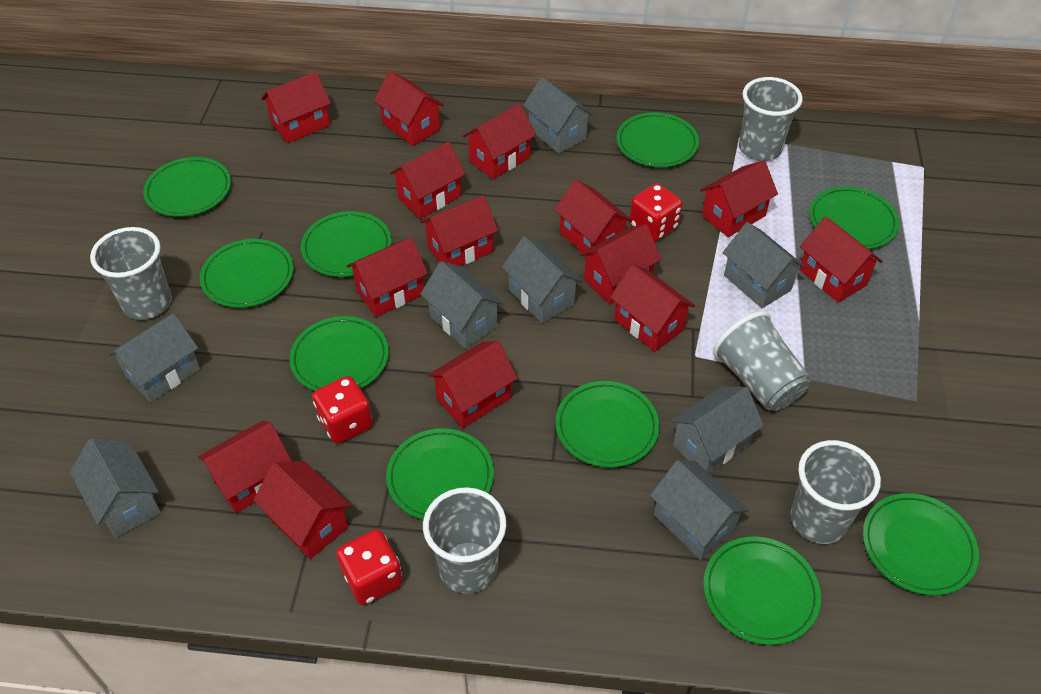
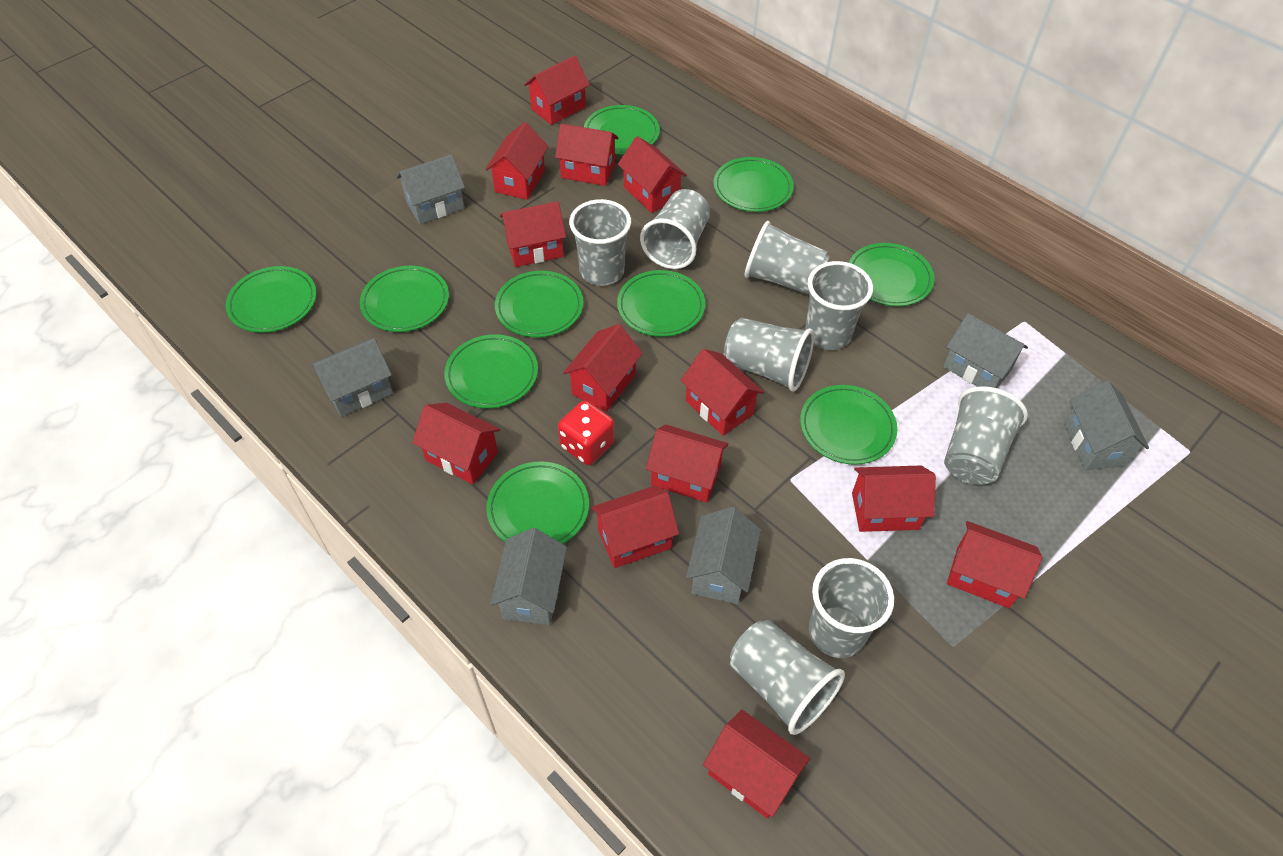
grey cup: [90,227,172,320] [423,487,506,594] [713,311,810,411] [739,77,803,161] [790,440,881,544] = 5 -> [569,199,631,286] [640,189,710,269] [724,318,814,392] [730,620,845,735] [744,221,830,295] [805,261,873,350] [809,558,894,658] [944,386,1028,485] = 8
grey house: [70,438,161,538] [109,313,200,403] [421,261,504,349] [502,236,583,323] [523,77,594,154] [650,460,749,560] [670,386,764,473] [723,222,805,308] = 8 -> [311,338,393,417] [396,154,465,224] [490,528,567,625] [686,507,761,604] [943,313,1028,388] [1064,381,1149,470] = 6
red dice: [312,376,373,444] [336,529,403,605] [629,183,682,241] = 3 -> [558,400,615,465] = 1
red house: [198,421,292,513] [253,461,351,559] [261,72,331,143] [347,237,428,317] [374,71,444,146] [390,142,465,219] [420,195,498,266] [428,341,517,428] [463,104,536,179] [554,179,632,252] [579,224,661,304] [610,264,695,352] [700,160,778,237] [799,216,883,303] = 14 -> [412,403,500,484] [486,122,548,200] [500,201,566,267] [524,56,590,125] [555,123,619,186] [563,324,643,412] [591,485,679,568] [618,136,687,213] [646,424,728,503] [680,349,764,436] [703,710,810,819] [852,466,936,532] [947,521,1042,608] = 13

